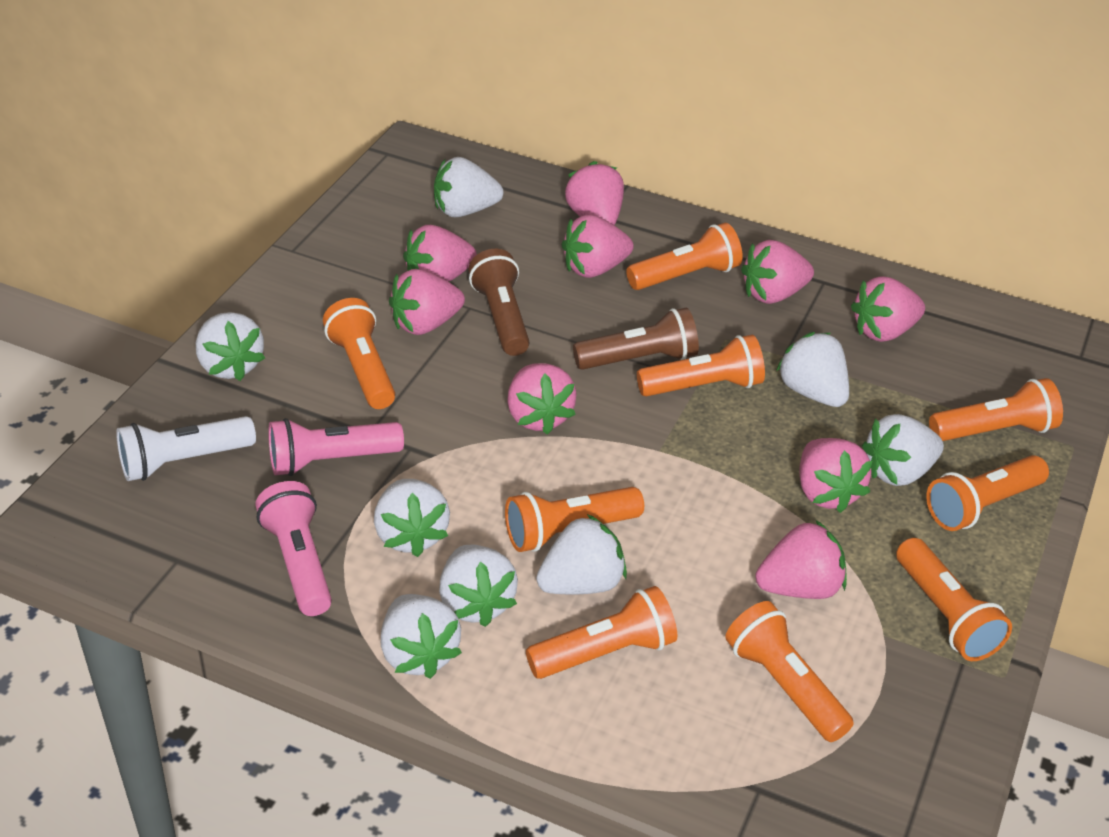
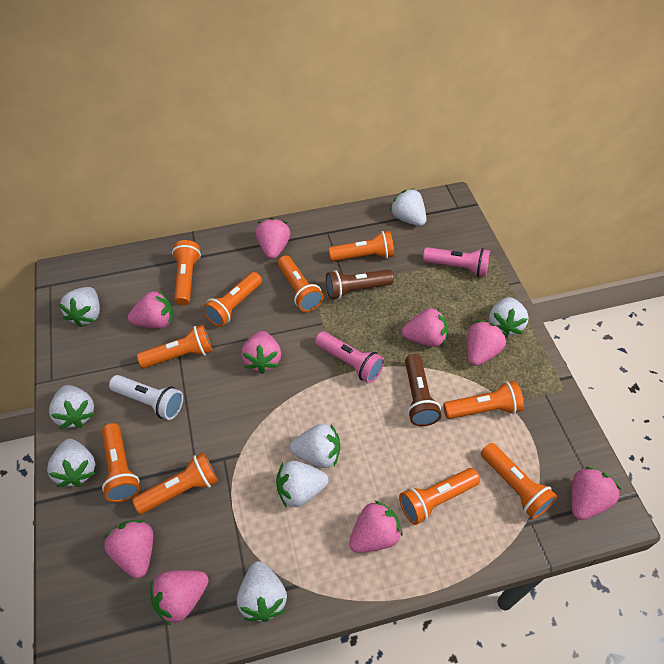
orange flashlight: [323,298,395,409] [505,487,644,552] [526,586,677,679] [626,223,743,290] [637,335,765,396] [725,601,854,742] [896,538,1012,661] [926,455,1049,531] [929,378,1063,441] = 9 -> [102,423,140,502] [132,452,218,514] [137,325,212,368] [172,240,201,305] [203,272,262,327] [278,255,324,312] [329,231,394,261] [399,468,480,525] [443,381,524,419] [481,443,557,519] = 10

